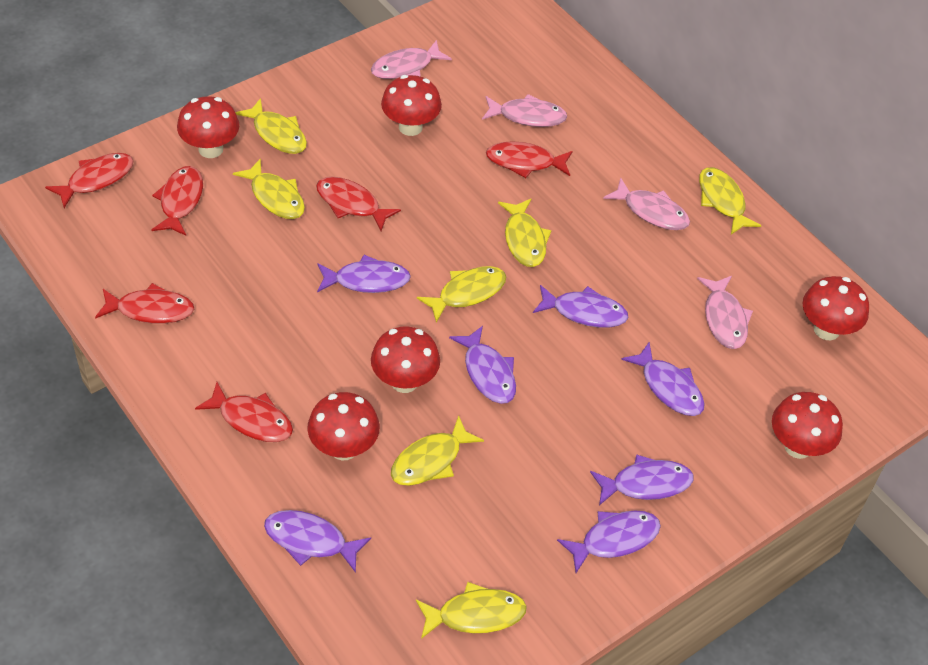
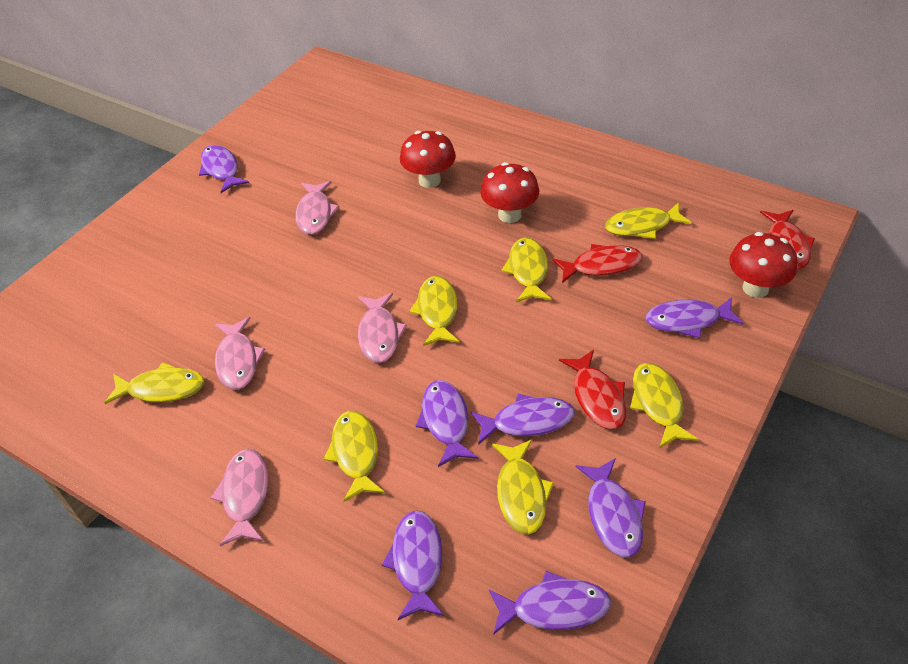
red fish: [45,153,134,208] [95,283,194,324] [151,166,203,236] [195,382,293,442] [316,177,401,231] [486,141,573,178] = 6 -> [553,244,643,283] [559,350,626,429] [760,210,815,270] = 3
red mushroom: [177,96,239,158] [307,392,380,460] [371,326,440,393] [381,75,442,136] [772,392,843,459] [802,276,869,340] = 6 -> [400,131,456,188] [480,162,539,223] [729,232,797,298] = 3

